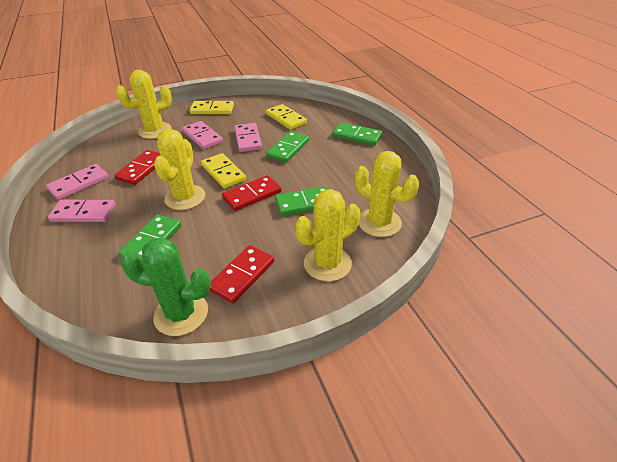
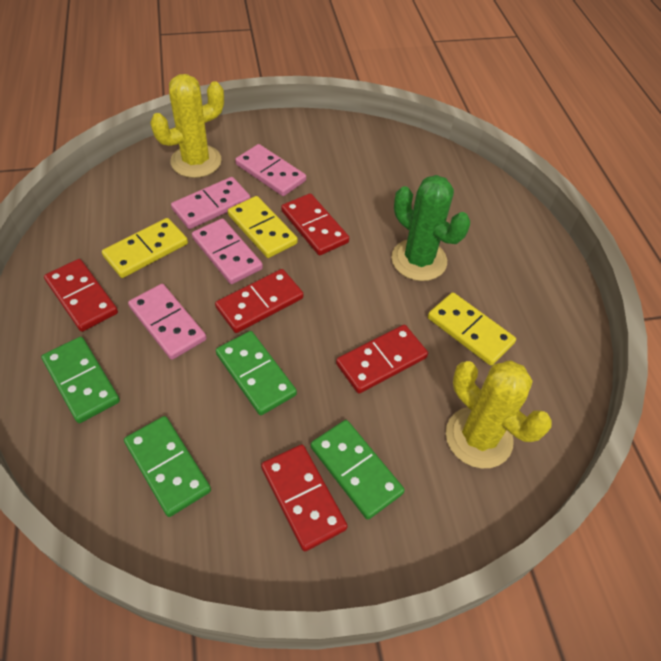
red domino: [114,150,160,185] [209,245,274,304] [222,175,281,211] = 3 -> [44,259,118,332] [215,269,303,333] [261,445,348,551] [281,193,349,255] [336,325,428,394] = 5
yellow cactus: [116,70,172,139] [154,129,205,210] [295,189,360,281] [355,151,419,237] = 4 -> [150,74,224,178] [446,360,552,468] = 2

